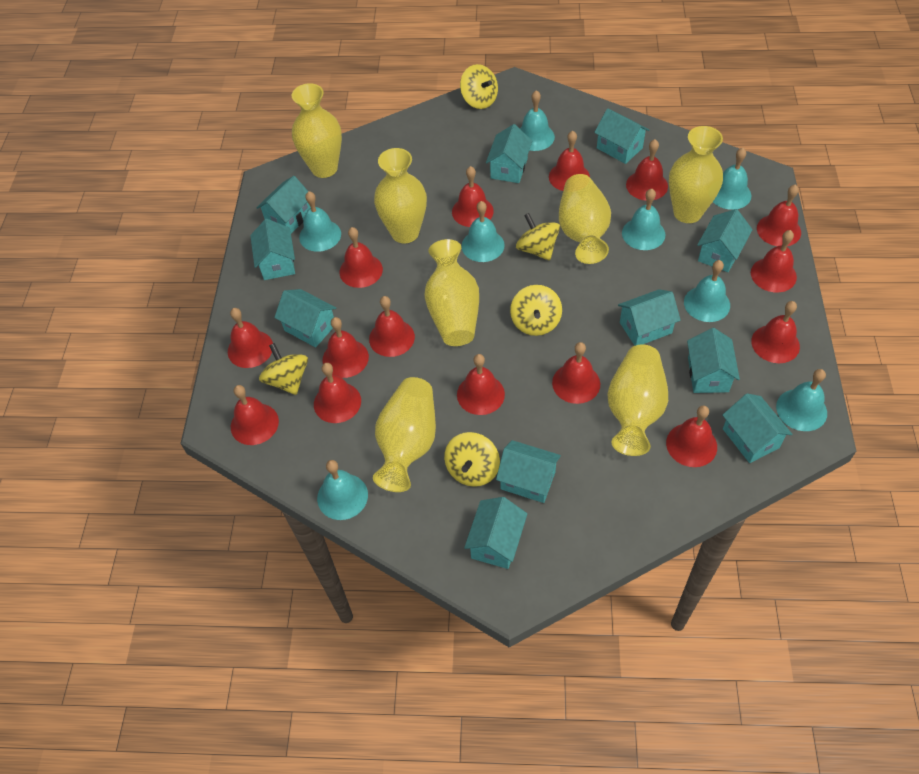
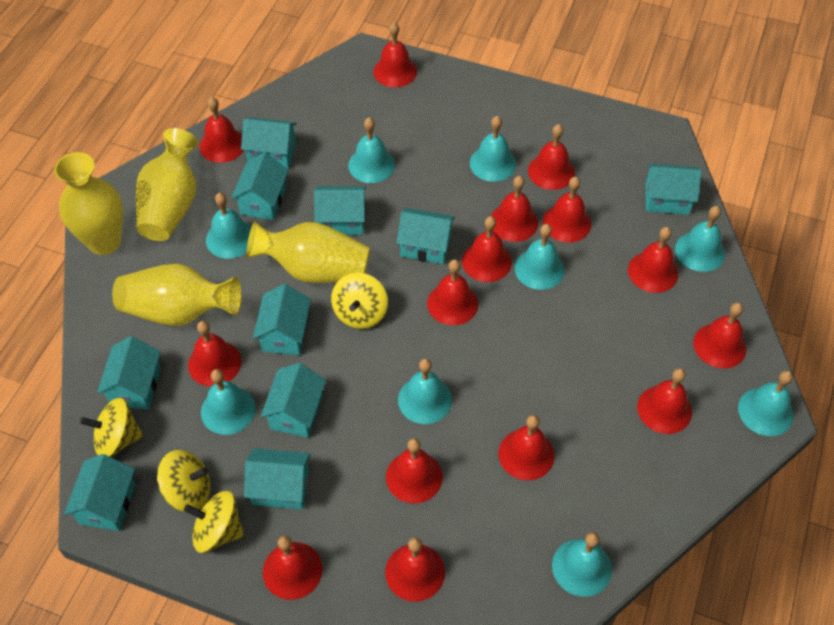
turquoise bell: [299,191,341,252] [317,460,368,520] [462,201,505,262] [520,90,555,151] [622,189,666,250] [684,260,730,322] [713,148,751,210] [776,369,827,431] = 8 -> [201,369,256,435] [206,193,251,259] [348,118,395,183] [398,358,452,424] [470,116,516,182] [515,224,565,290] [552,532,612,597] [675,206,725,272] [738,371,794,436] = 9
turquoise house: [250,219,295,280] [256,176,311,233] [274,289,336,347] [464,497,527,569] [486,124,532,183] [496,440,561,503] [594,108,649,164] [618,289,681,346] [687,328,740,393] [697,209,753,272] [722,394,792,463] = 11 -> [64,454,136,531] [97,336,161,409] [231,152,289,220] [241,118,297,168] [244,448,310,509] [253,284,311,355] [261,363,326,438] [314,186,366,235] [396,208,455,264] [645,164,702,215] = 10
yellow spinning top: [259,343,308,395] [444,432,500,487] [460,64,498,109] [510,285,562,336] [516,213,560,260] = 5 -> [80,398,143,457] [157,450,211,512] [184,491,244,553] [331,272,388,329] = 4
yellow vase: [291,83,342,178] [373,377,436,492] [374,148,427,244] [424,239,479,346] [559,174,611,264] [607,344,668,456] [669,126,723,223] = 7 -> [54,152,123,255] [112,264,242,326] [136,128,198,241] [246,221,370,283] = 4

